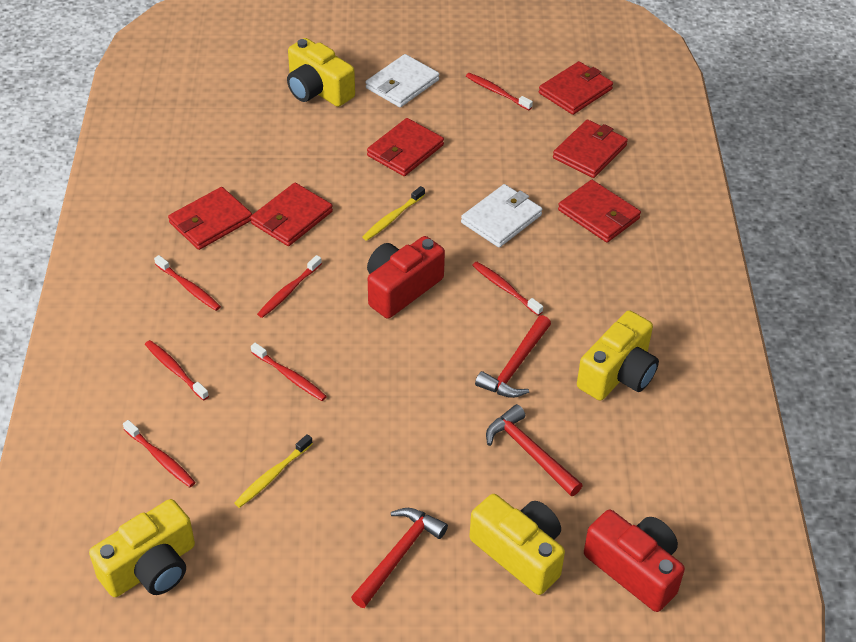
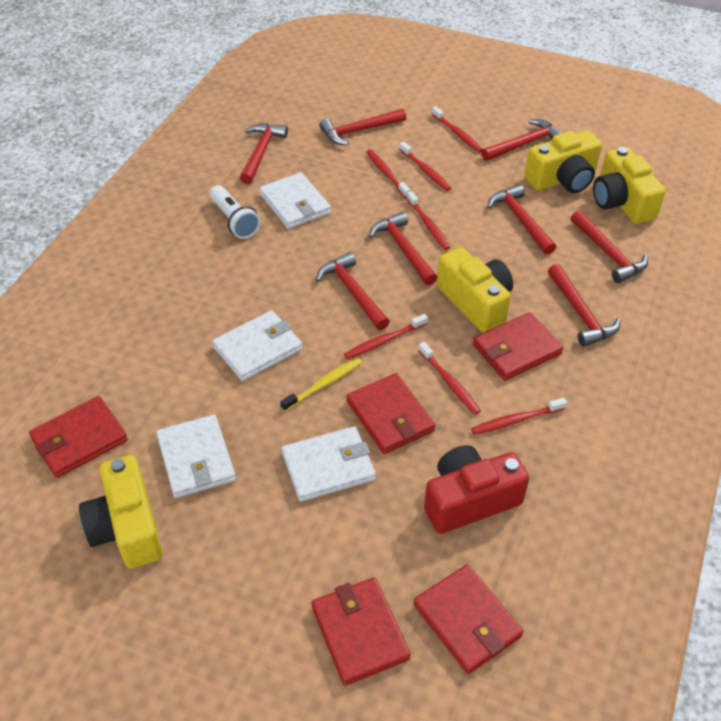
red camera: [367,236,445,319] [584,509,685,612] = 2 -> [424,445,529,534] = 1
red hammer: [351,508,448,608] [475,315,551,398] [486,404,583,496] = 3 -> [240,123,288,184] [316,252,390,330] [319,109,406,145] [369,212,437,286] [481,119,563,161] [487,184,556,255] [548,264,621,347] [571,210,648,283] = 8
red wallet: [168,187,252,250] [250,183,333,246] [367,118,444,176] [539,61,613,115] [553,120,628,178] [558,180,641,243] = 6 -> [29,396,128,478] [311,578,411,686] [347,373,435,454] [413,564,524,674] [473,312,563,381] = 5
white flashlight: none = 0 -> [210,185,260,239] = 1
white wallet: [366,54,439,107] [461,184,543,247] = 2 -> [156,415,236,498] [212,310,302,381] [259,172,331,229] [282,426,376,502] = 4
yellow toothbrush: [234,434,313,508] [362,186,425,241] = 2 -> [280,358,362,411] = 1

